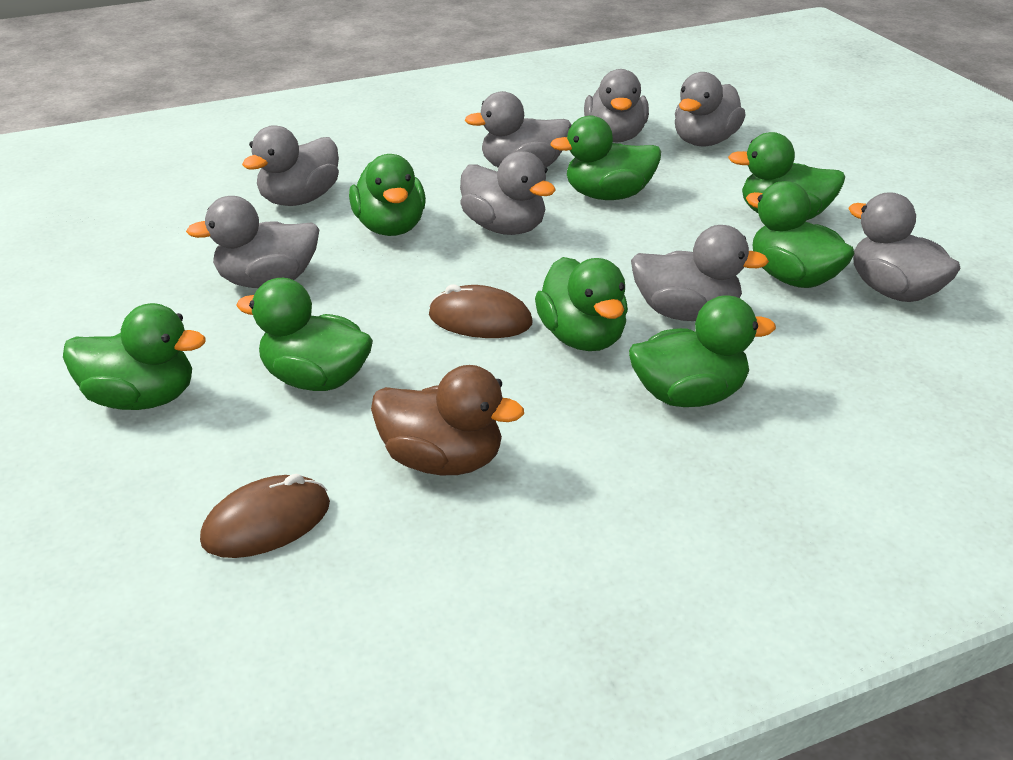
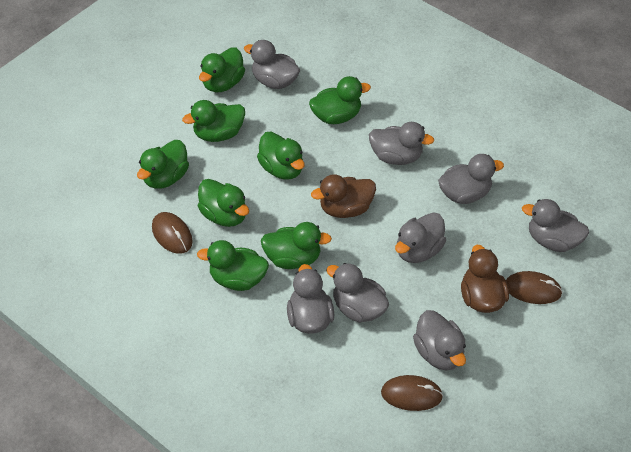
brown duck: [371,365,524,475] = 1 -> [311,174,376,218] [461,245,509,313] = 2
brown mouse: [200,474,330,558] [429,284,532,338] = 2 -> [152,212,192,254] [381,375,443,411] [506,271,563,304] = 3

